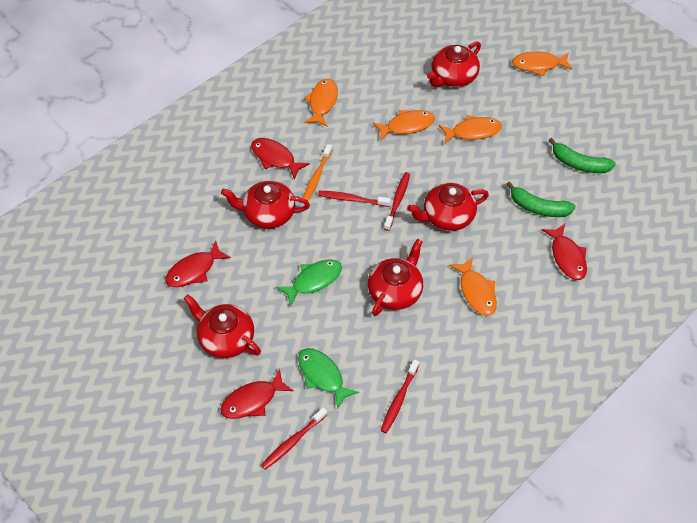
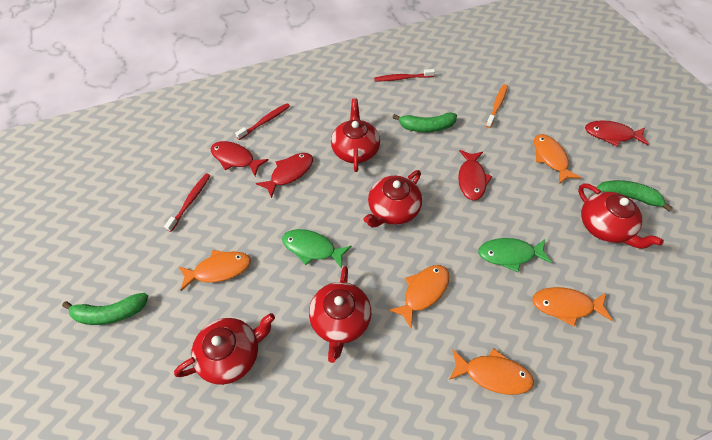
green banana: [506,181,576,217] [549,138,616,173] = 2 -> [62,293,148,325] [392,112,457,132] [594,180,673,212] = 3
red toothbrush: [261,408,327,470] [318,191,391,207] [381,359,419,433] [384,172,410,231] = 4 -> [164,173,211,232] [235,103,290,140] [374,69,435,81] = 3

